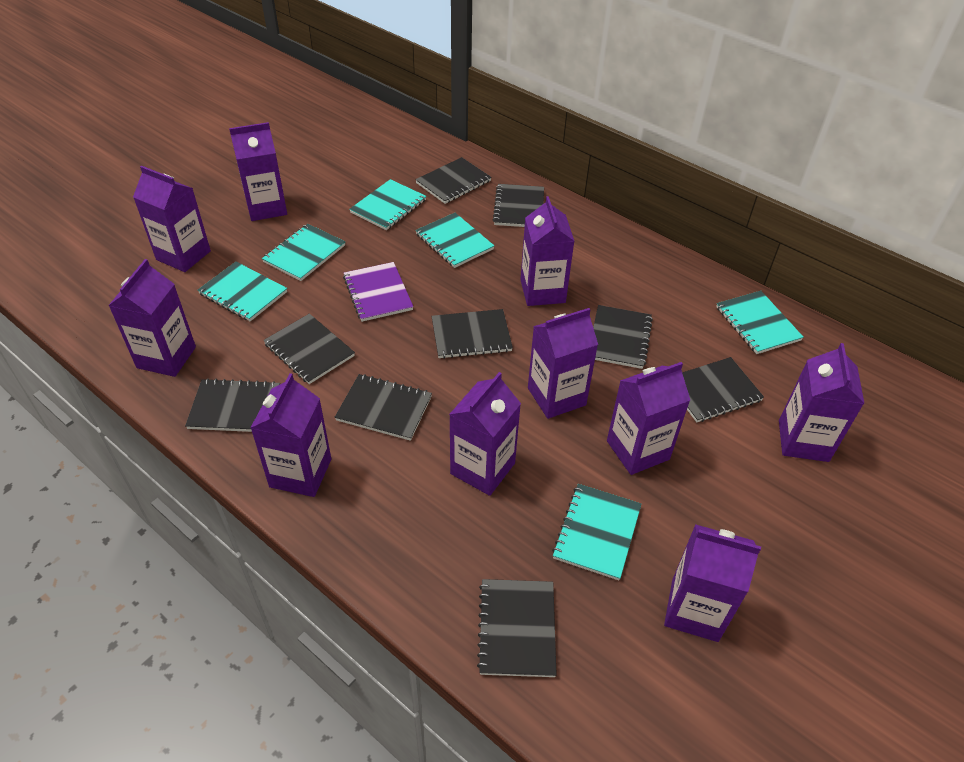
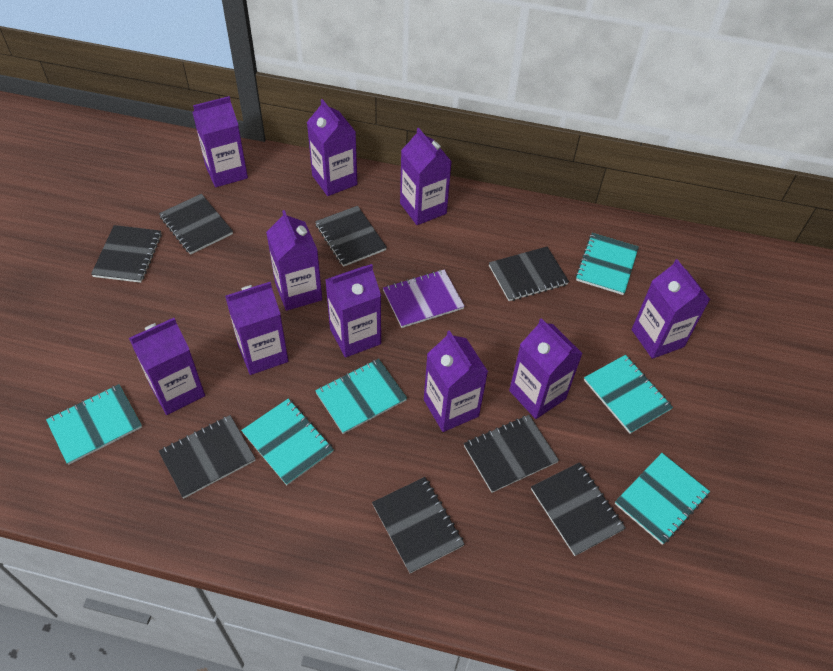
black notebook: [185,378,280,432] [263,313,355,384] [335,374,432,441] [415,157,492,204] [431,309,513,359] [477,579,557,677] [493,184,544,227] [593,305,653,369] [682,357,764,423] = 9 -> [91,225,162,283] [159,194,233,255] [159,415,256,499] [315,206,387,267] [372,477,464,573] [464,415,559,493] [489,247,569,301] [531,462,626,556] = 8

